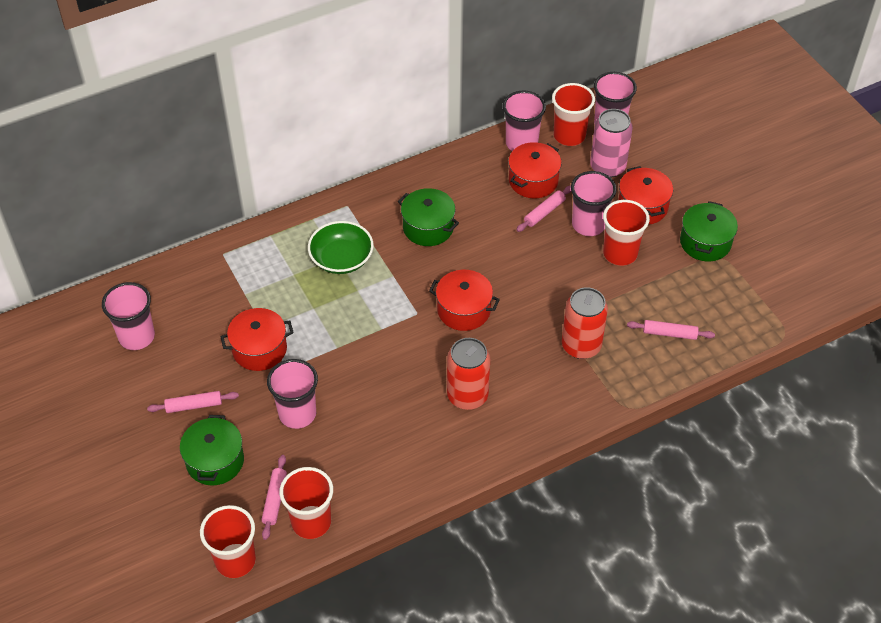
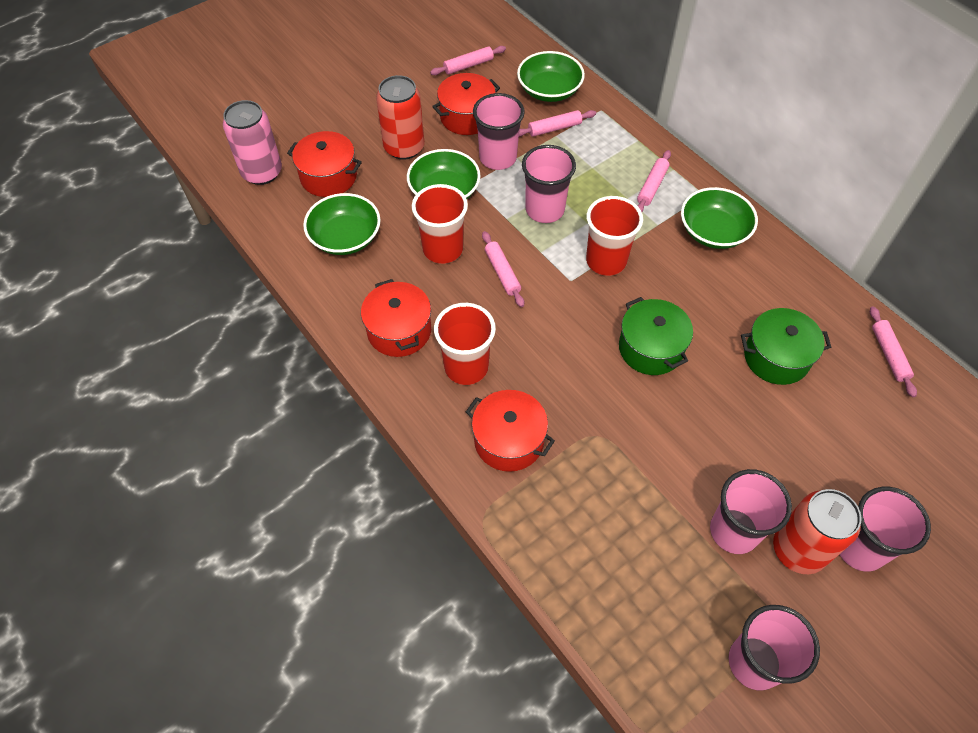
green bowl: [308,221,374,274] = 1 -> [303,193,381,255] [407,149,481,199] [517,51,585,102] [681,187,758,249] = 4
green pot: [180,415,244,485] [398,188,459,246] [680,201,738,261] = 3 -> [619,297,693,375] [741,308,831,385] = 2
pink rolling pin: [147,391,239,413] [262,455,287,540] [516,186,571,232] [627,320,715,340] = 4 -> [430,46,506,75] [482,231,524,307] [519,110,596,137] [637,150,671,212] [870,306,917,397] = 5
red cup: [200,505,256,578] [279,467,333,539] [552,83,595,146] [603,200,650,266] = 4 -> [412,184,468,264] [434,303,496,385] [586,196,643,276] = 3

